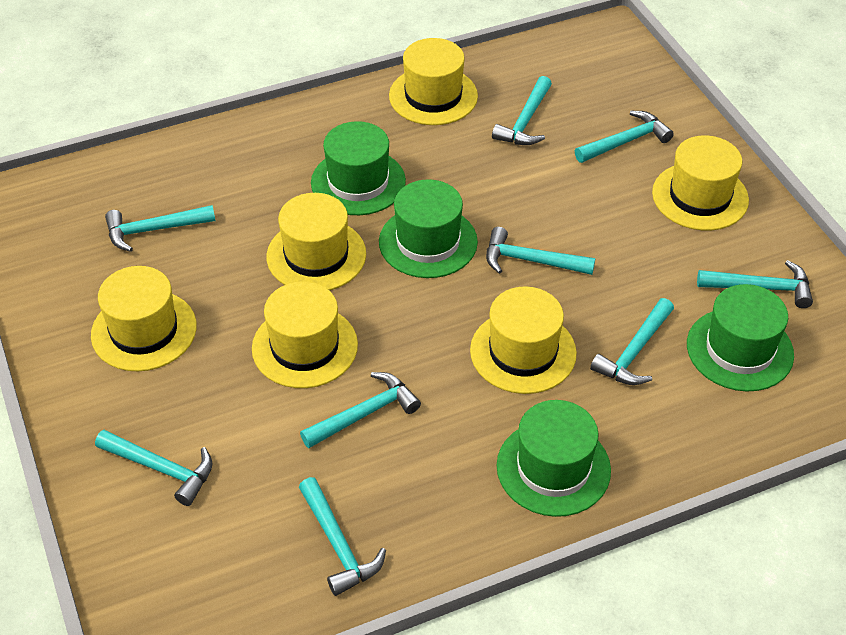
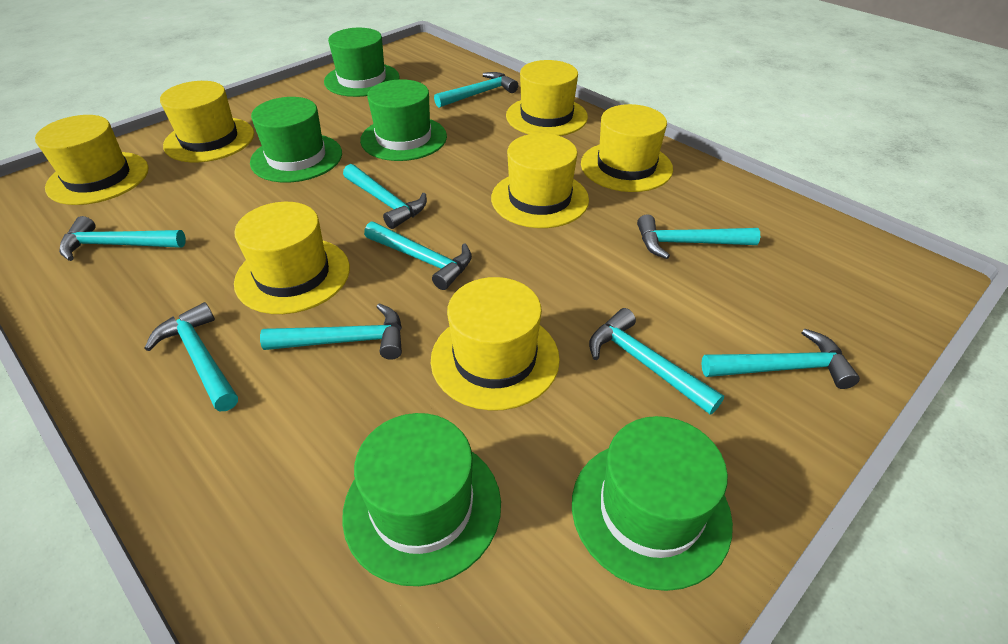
green hat: [311,121,406,215] [379,179,478,278] [496,400,611,517] [687,284,794,392] = 4 -> [250,97,342,182] [324,28,400,97] [342,413,501,586] [360,79,447,161] [572,416,733,591] = 5
yellow hat: [91,266,197,371] [252,281,358,388] [267,193,366,290] [389,38,478,125] [470,287,577,394] [652,135,749,230] = 6 -> [35,115,149,205] [160,81,254,162] [234,202,350,314] [431,277,560,411] [491,133,589,228] [506,60,588,136] [581,104,673,192] = 7

